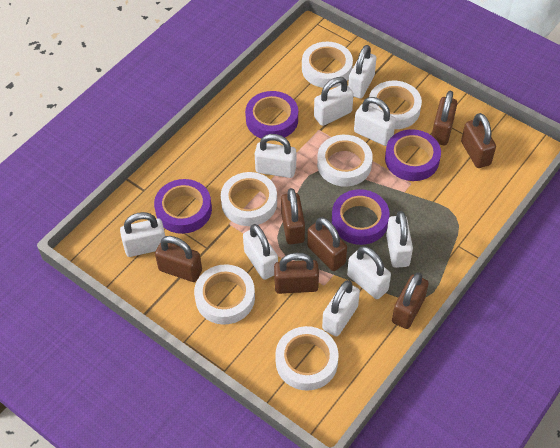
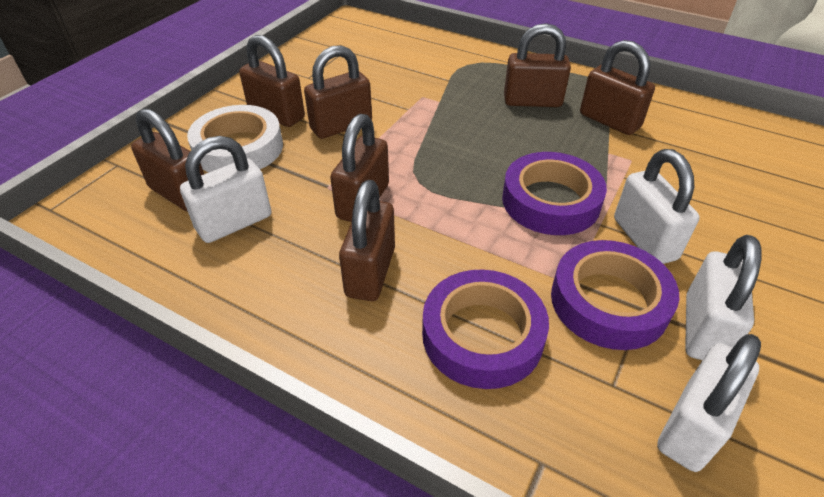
purple tape: [154,179,212,234] [245,91,298,138] [332,189,390,245] [385,129,441,181] = 4 -> [422,269,549,389] [502,152,607,235] [551,240,679,350] = 3
white padlock: [120,212,165,257] [243,224,278,280] [255,134,296,178] [314,77,354,126] [322,280,360,337] [347,246,391,299] [348,45,376,99] [354,97,396,146] [386,211,413,268] = 9 -> [180,136,271,243] [614,149,700,264] [657,334,761,472] [685,235,762,360] = 4
white tape: [194,264,255,325] [221,172,277,226] [275,326,339,390] [302,42,353,88] [317,135,373,187] [369,81,422,129] = 6 -> [187,105,283,172] = 1

